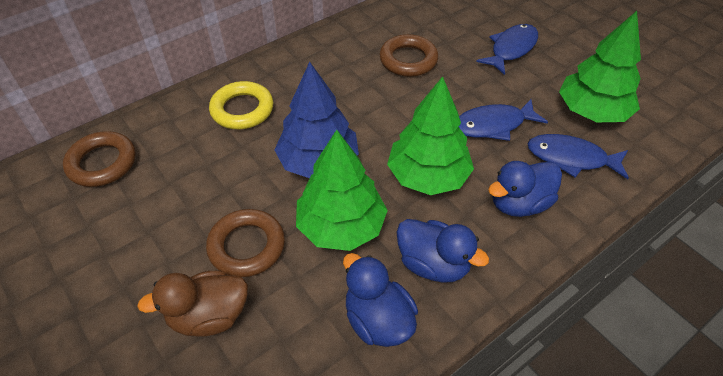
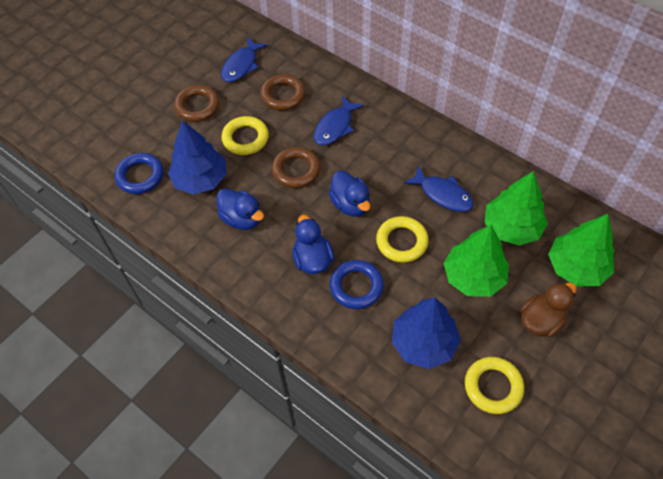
blue ring: none = 0 -> [115,153,164,194] [330,260,384,309] = 2
blue tree: [275,62,359,178] = 1 -> [168,120,227,195] [392,297,461,369] = 2
yellow ring: [209,81,273,129] = 1 -> [221,116,269,155] [376,216,429,263] [465,357,524,414] = 3

